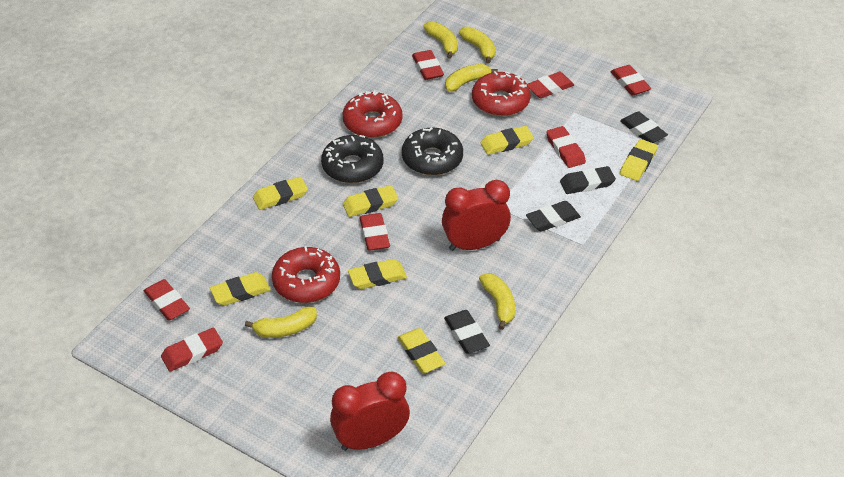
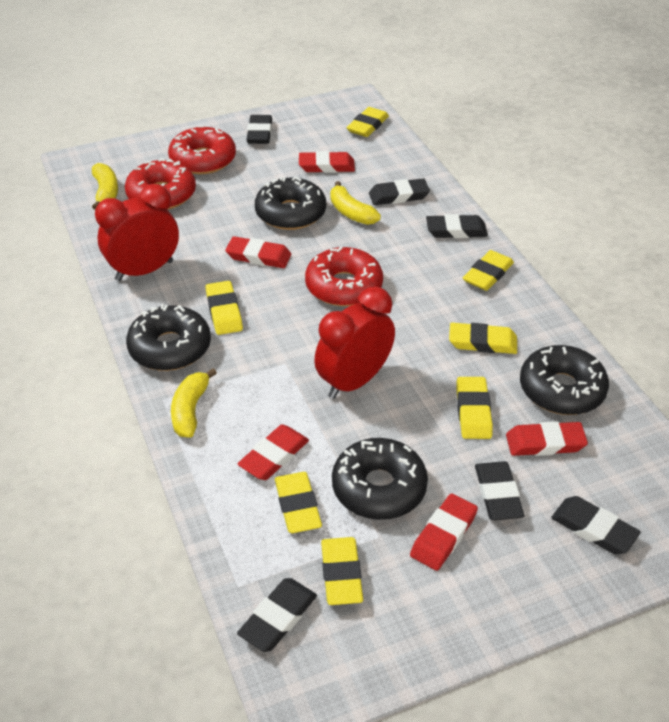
black donut: [321,135,384,183] [402,127,463,175] = 2 -> [126,304,211,371] [255,176,326,230] [332,438,428,520] [520,345,609,415] = 4
black eraser: [444,310,490,354] [526,201,581,232] [560,166,616,194] [620,112,668,143] = 4 -> [237,578,317,652] [246,115,272,144] [369,178,430,205] [426,214,488,238] [475,461,524,520] [551,496,641,554] = 6
red eraser: [144,279,190,321] [161,328,223,372] [360,213,390,251] [412,50,444,80] [527,72,574,98] [546,126,586,168] [610,65,651,96] = 7 -> [225,236,291,268] [237,424,309,480] [299,151,355,173] [410,493,478,571] [506,421,588,456] = 5
yellow banana: [245,307,317,338] [424,21,458,59] [445,64,498,92] [459,26,496,63] [479,273,515,330] = 5 -> [92,163,118,210] [171,368,217,438] [330,181,381,225] = 3

